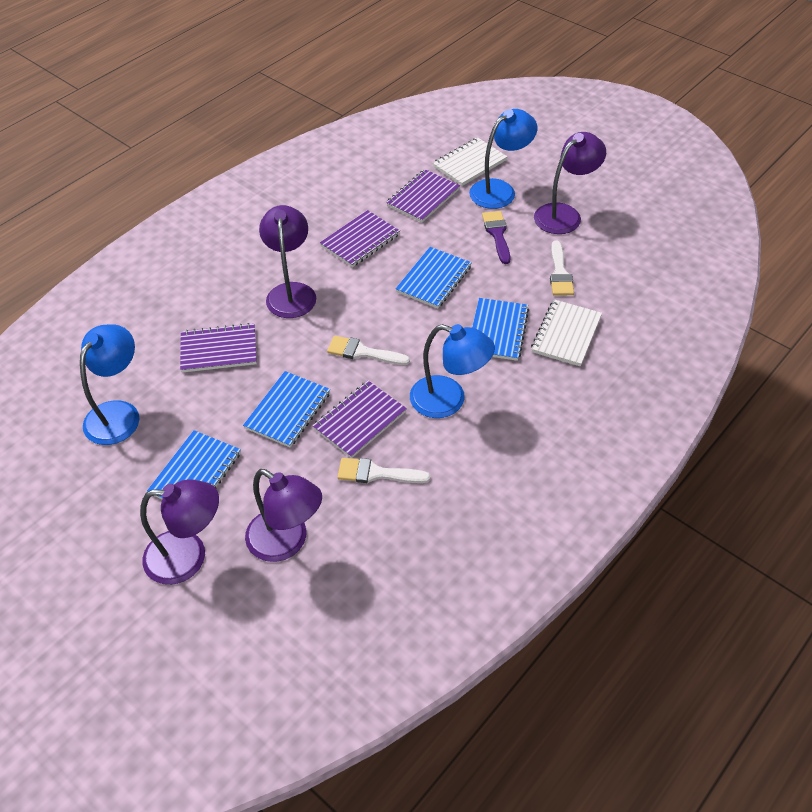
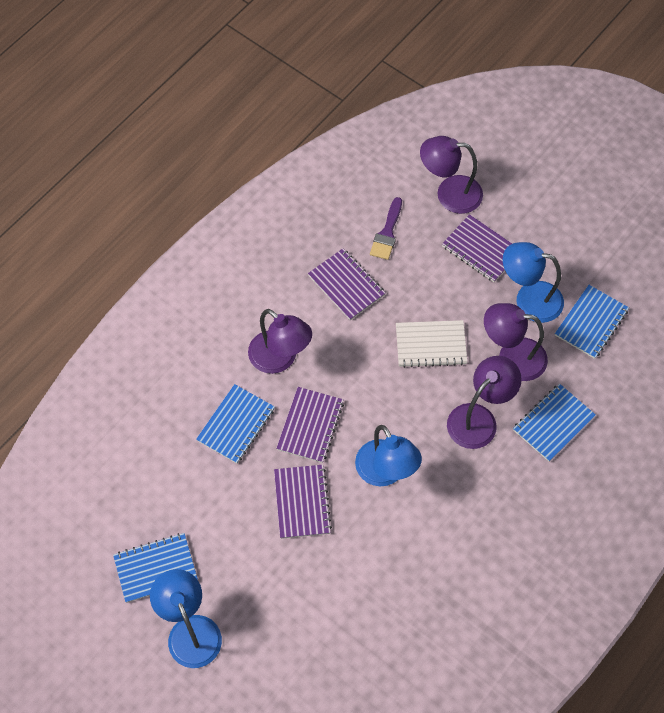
white brush: [327,335,410,365] [337,458,431,483] [550,241,574,295] = 3 -> none = 0
white notebook: [433,137,507,186] [531,299,602,366] = 2 -> [396,320,467,368] = 1

